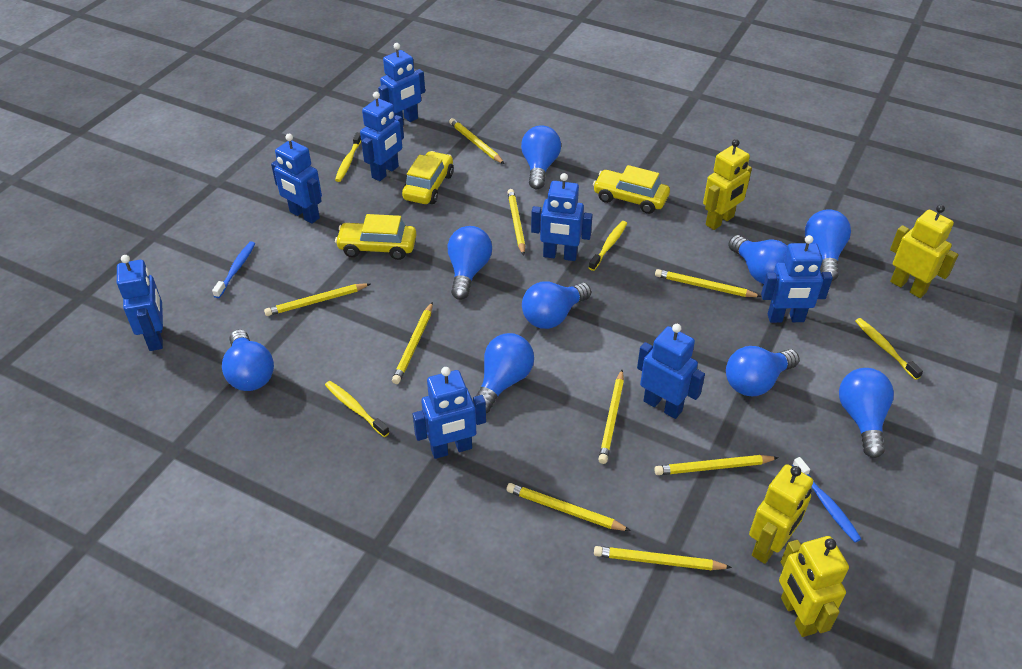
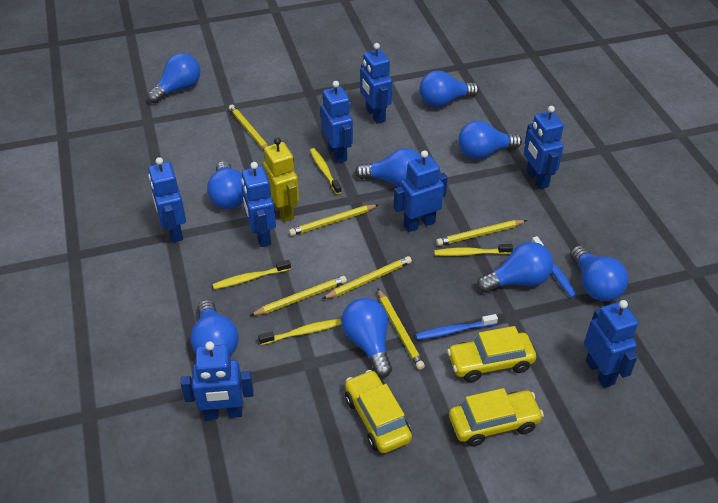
yellow pencil: [264,283,370,316] [392,302,433,384] [449,118,504,164] [506,483,631,531] [507,189,525,256] [594,546,732,570] [598,370,624,464] [654,455,778,475] [655,269,762,297] = 9 -> [229,105,268,149] [250,276,347,316] [289,205,378,236] [322,256,412,299] [378,289,425,370] [436,220,527,246] = 6
yellow robot: [703,139,752,230] [749,464,813,564] [779,536,849,637] [890,205,959,298] = 4 -> [263,137,299,222] = 1

